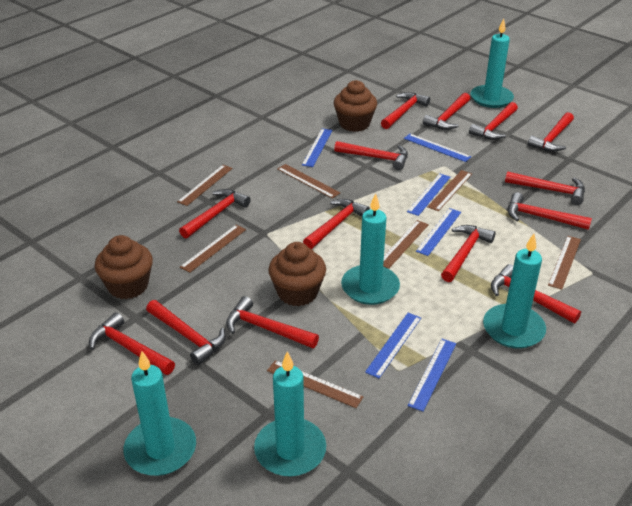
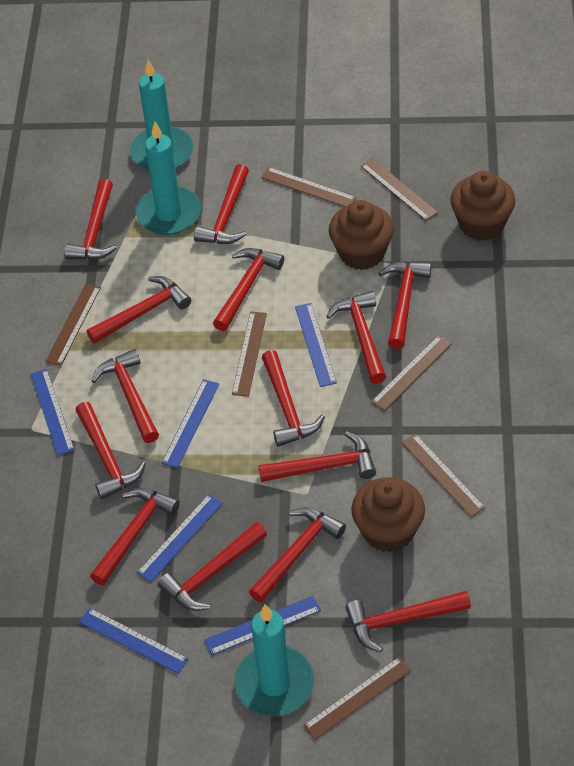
turquoise candle: [123,351,196,476] [254,351,326,477] [341,193,400,305] [471,19,514,108] [483,234,546,349] = 5 -> [130,60,193,171] [136,121,201,235] [234,604,314,716] = 3

